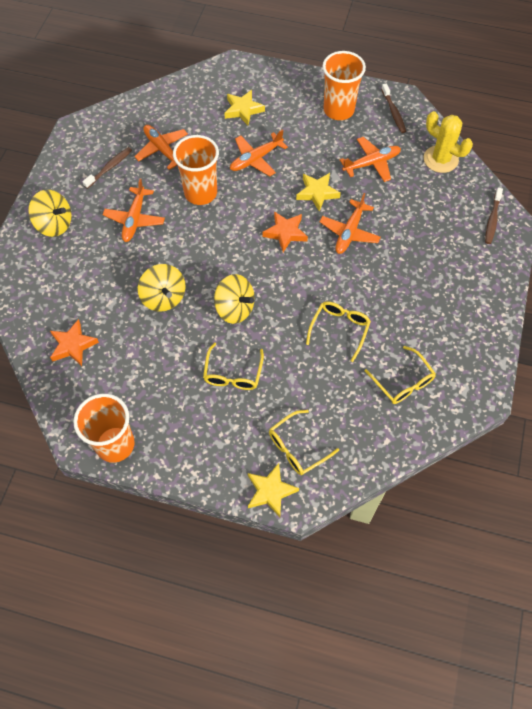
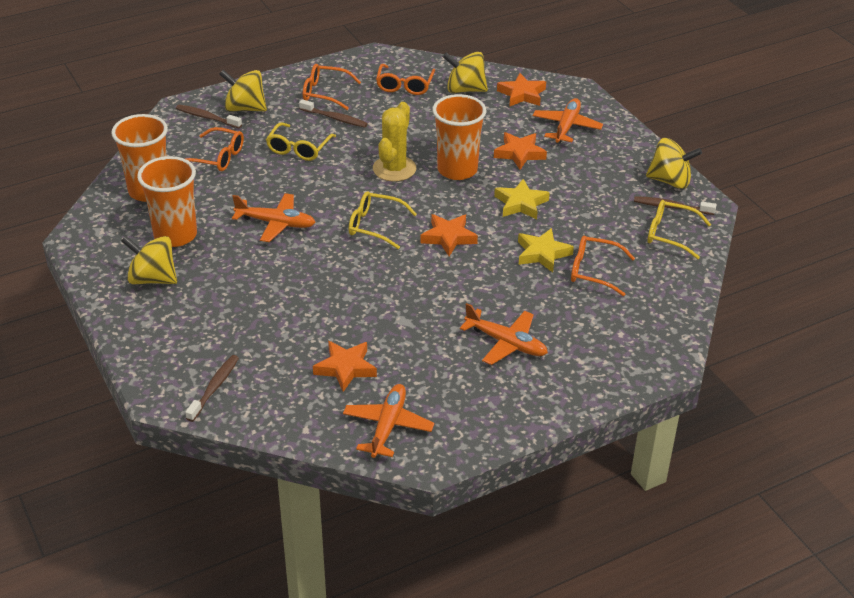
brown toothbrush: [82,147,132,189] [381,83,406,133] [485,188,503,244] = 3 -> [176,105,242,128] [185,355,239,422] [299,99,368,128] [634,196,716,215] = 4
orange glasses: none = 0 -> [185,127,244,171] [303,64,361,110] [376,64,435,95] [571,235,635,296] = 4
orange plane: [103,178,165,242] [134,125,188,170] [230,129,288,176] [319,193,381,254] [340,137,401,182] = 5 -> [232,193,316,242] [343,384,434,458] [460,303,548,365] [533,98,603,143] = 4
orange star: [50,319,99,366] [262,211,308,252] = 2 -> [313,341,377,392] [420,214,478,256] [494,132,547,170] [497,73,546,107] = 4
yellow glasses: [203,342,264,390] [269,410,339,475] [306,301,371,362] [365,346,436,404] = 4 -> [266,122,336,161] [349,191,417,249] [648,200,711,259] = 3
yellow spinning top: [28,190,71,237] [138,264,185,312] [214,274,255,324] = 3 -> [121,236,177,284] [219,70,267,111] [443,52,488,93] [646,138,702,189] = 4
yellow star: [224,90,265,125] [248,463,299,517] [296,173,341,212] = 3 -> [494,179,550,219] [518,228,574,273] = 2

